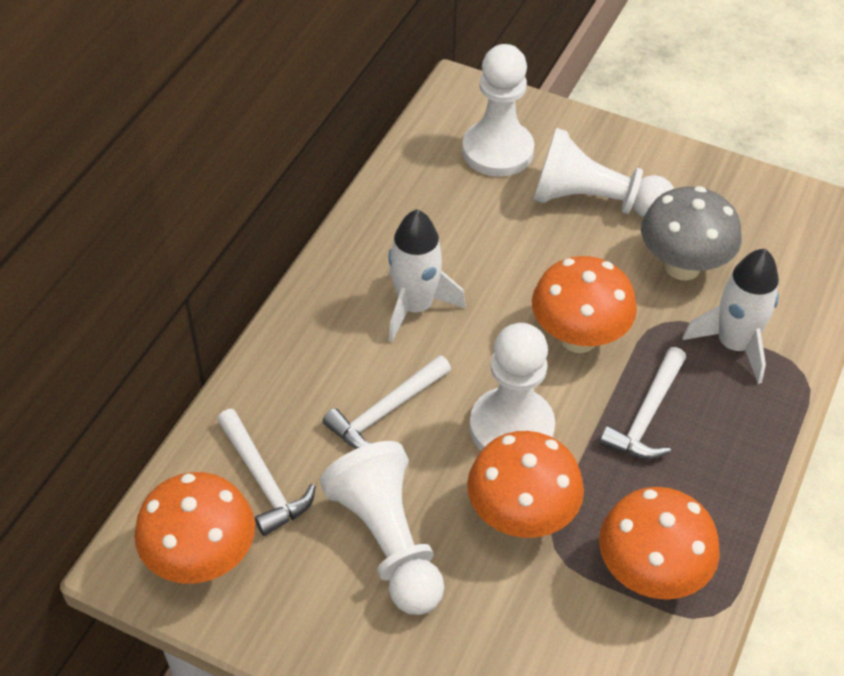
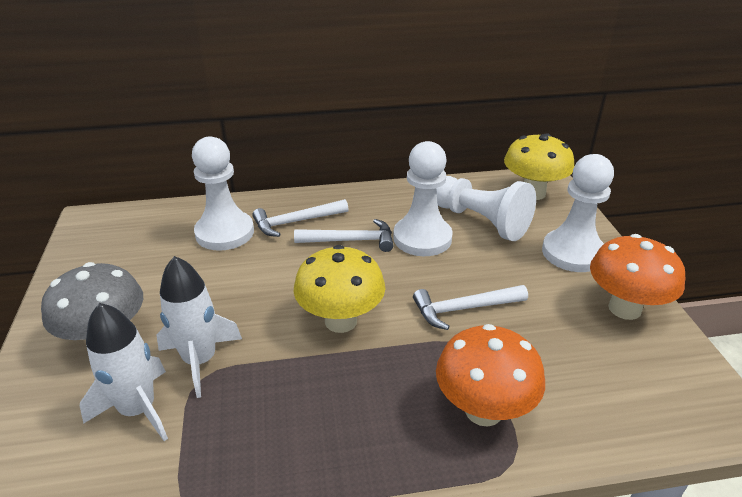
orange mushroom: [134,472,255,583] [467,431,584,538] [532,256,637,353] [599,487,720,600] = 4 -> [436,324,545,427] [590,234,685,320] = 2
yellow mushroom: none = 0 -> [294,245,385,333] [504,133,574,200] = 2

